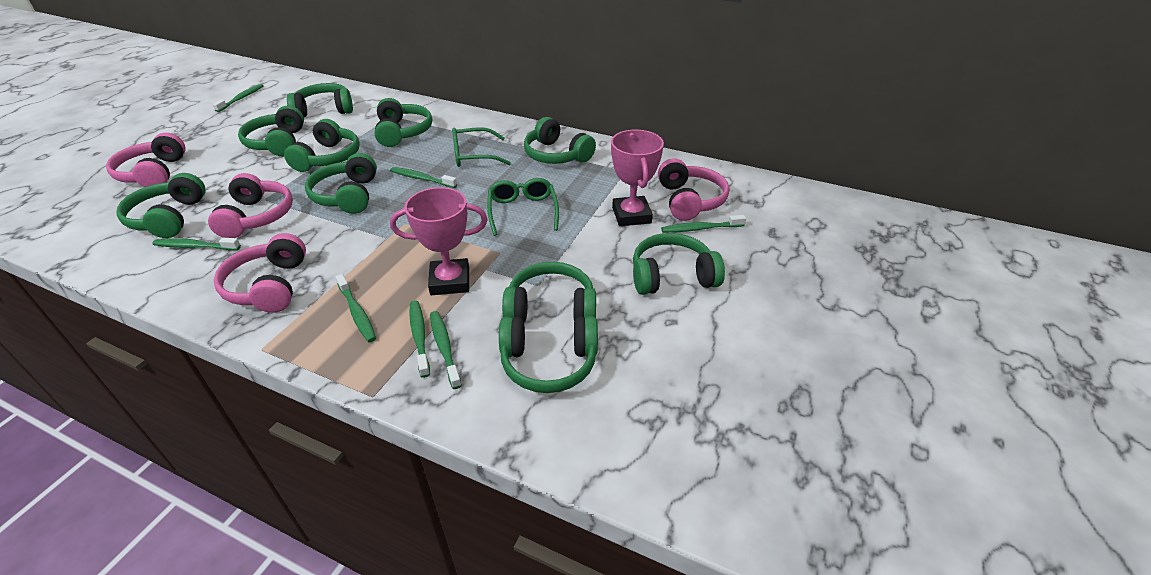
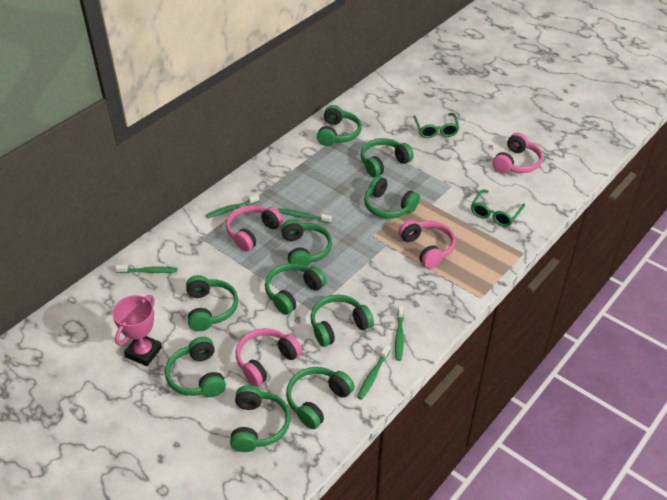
green toothbrush: [153,238,241,250] [213,84,263,112] [336,274,376,342] [390,167,457,188] [409,300,430,378] [430,311,462,389] [661,215,746,233] = 7 -> [116,265,177,273] [206,194,259,218] [277,208,332,223] [357,345,390,400] [395,305,404,361] = 5
pink trophy: [390,187,488,295] [611,130,664,226] = 2 -> [112,295,162,366] = 1

